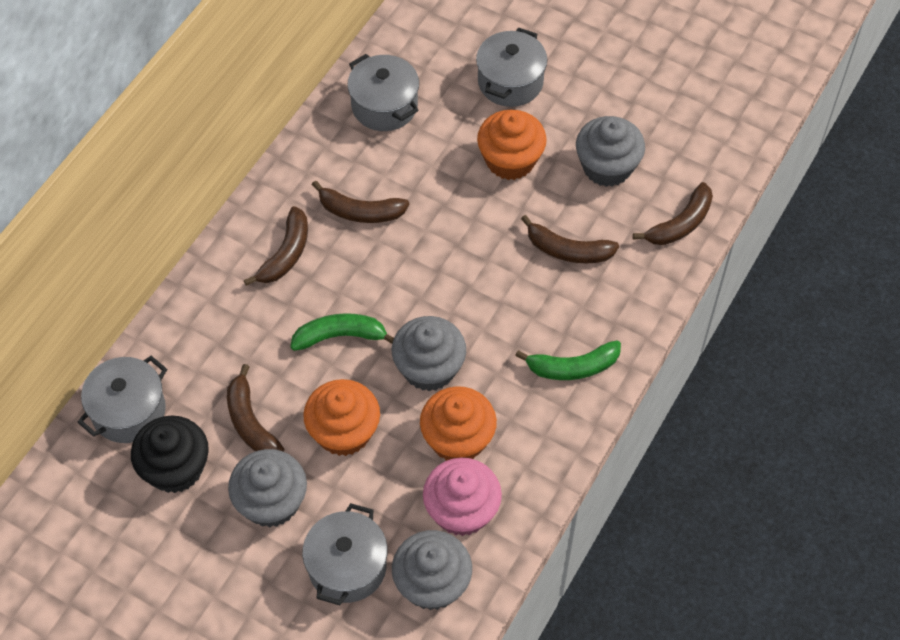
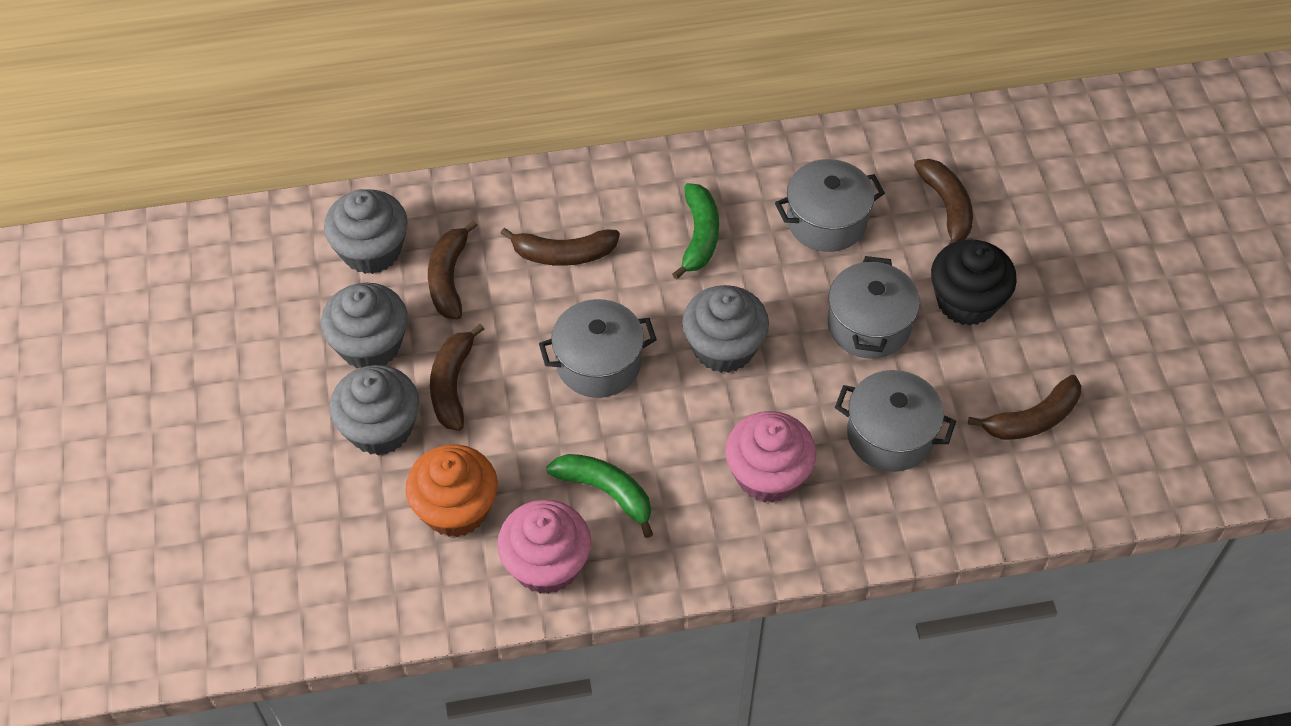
orange cupcake: [303,379,380,456] [420,386,497,461] [477,110,547,180] = 3 -> [405,445,498,537] = 1
pink cupcake: [423,458,502,536] = 1 -> [497,500,591,594] [725,411,816,503] = 2

